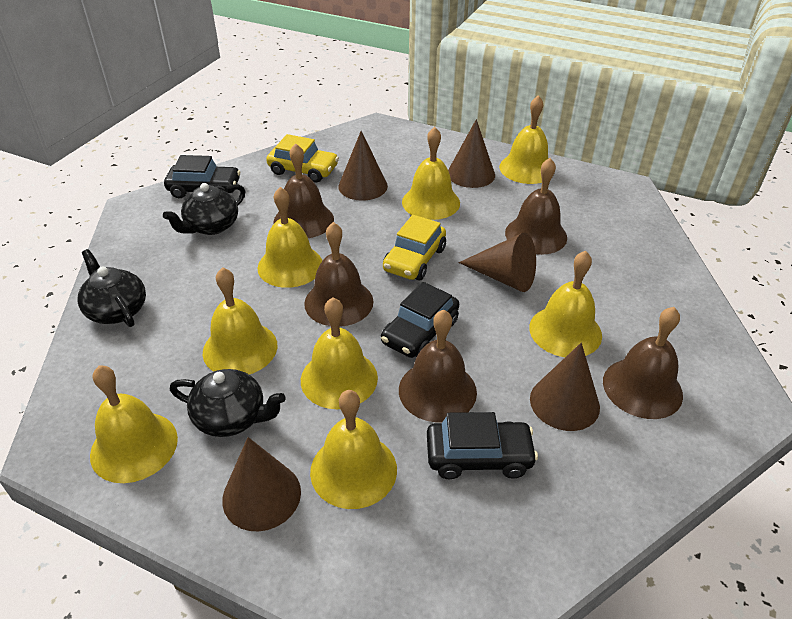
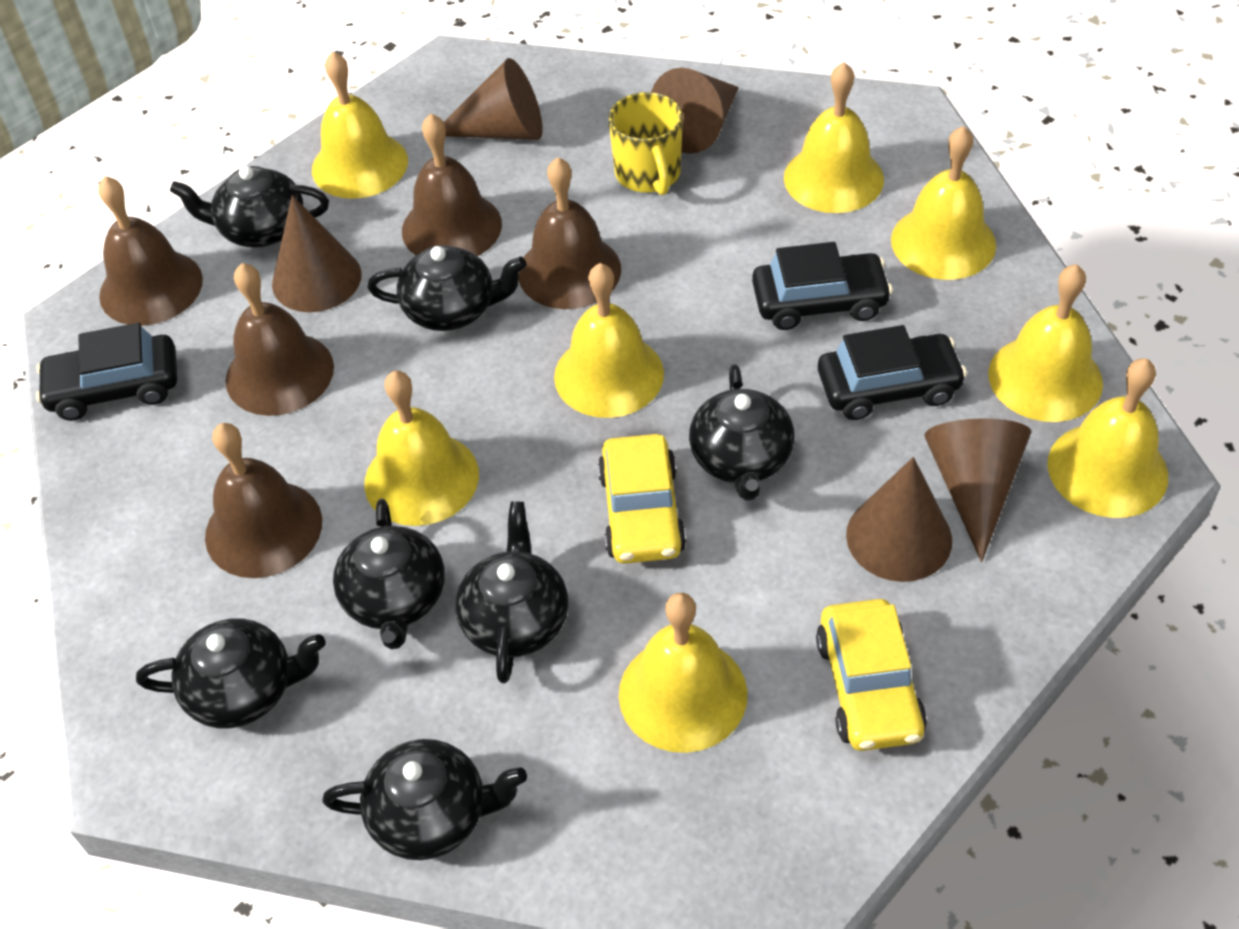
black teapot: [78,249,146,327] [163,183,245,235] [170,369,286,437] = 3 -> [136,618,326,728] [170,166,329,247] [322,739,527,860] [333,499,445,649] [367,245,526,331] [455,502,568,683] [689,364,794,501] = 7
yellow mug: none = 0 -> [608,92,683,195] = 1

